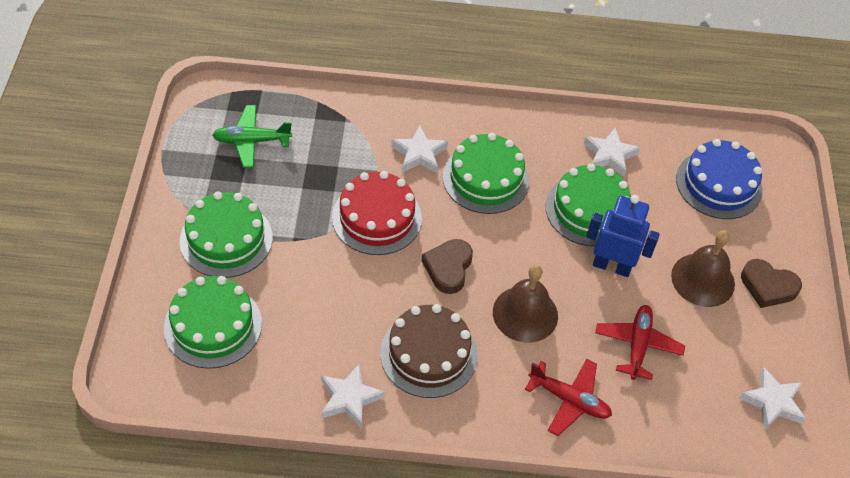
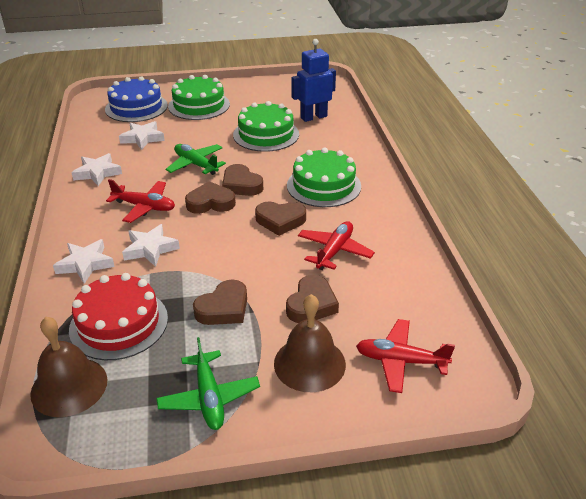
brown cake: [380,304,478,398] = 1 -> none = 0
brown heart: [422,239,473,294] [741,259,802,308] = 2 -> [185,181,236,214] [193,280,247,325] [222,164,263,196] [255,202,306,236] [286,275,339,323] = 5
green cake: [164,276,262,369] [180,191,273,278] [443,133,529,214] [546,163,631,247] = 4 -> [168,75,230,120] [233,101,299,152] [287,148,361,207] = 3
green plane: [212,105,292,168] = 1 -> [156,337,260,430] [166,144,226,175] = 2
red plane: [525,359,612,436] [595,305,685,380] = 2 -> [106,179,175,223] [298,221,375,270] [356,319,455,393] = 3

